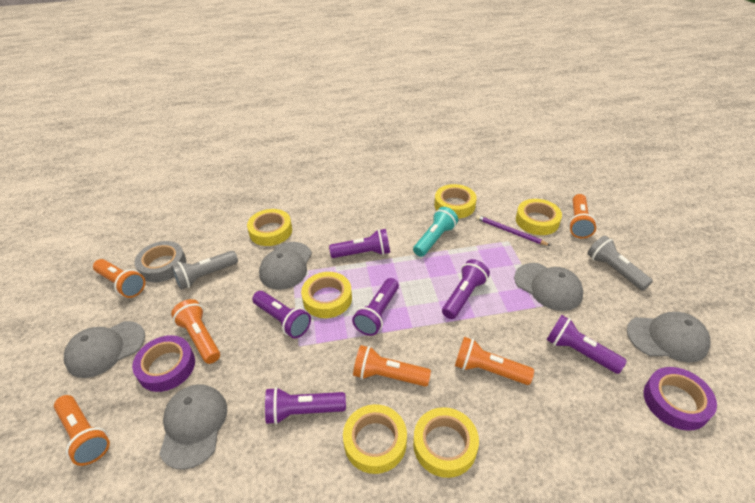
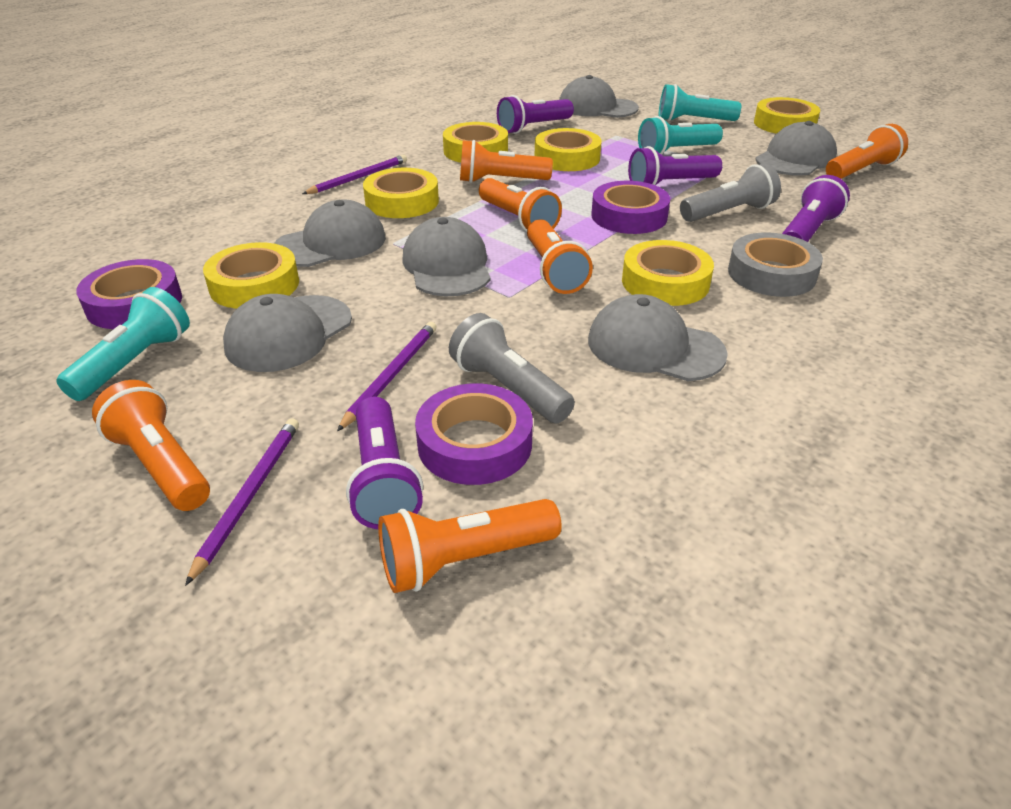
grey cap: [64,321,145,378] [160,384,227,470] [259,242,312,290] [514,263,583,311] [627,312,710,362] = 5 -> [223,294,352,372] [274,199,386,267] [402,217,491,296] [559,75,639,118] [588,294,728,381] [755,121,837,176] = 6
purple flashlight: [252,291,311,338] [265,387,346,425] [329,229,390,258] [352,278,399,336] [442,259,490,319] [547,315,627,374] = 6 -> [346,397,423,529] [497,95,574,134] [628,146,722,185] [782,175,850,242] = 4
purple pencil: [476,215,551,246] = 1 -> [185,418,299,586] [302,155,407,194] [337,322,437,431] = 3
purple tape: [132,335,195,392] [644,367,717,431] = 2 -> [76,259,182,329] [415,383,533,485] [591,181,670,234] = 3
turquoise flashlight: [413,207,458,257] = 1 -> [56,287,190,401] [638,116,723,155] [659,84,741,122] = 3

